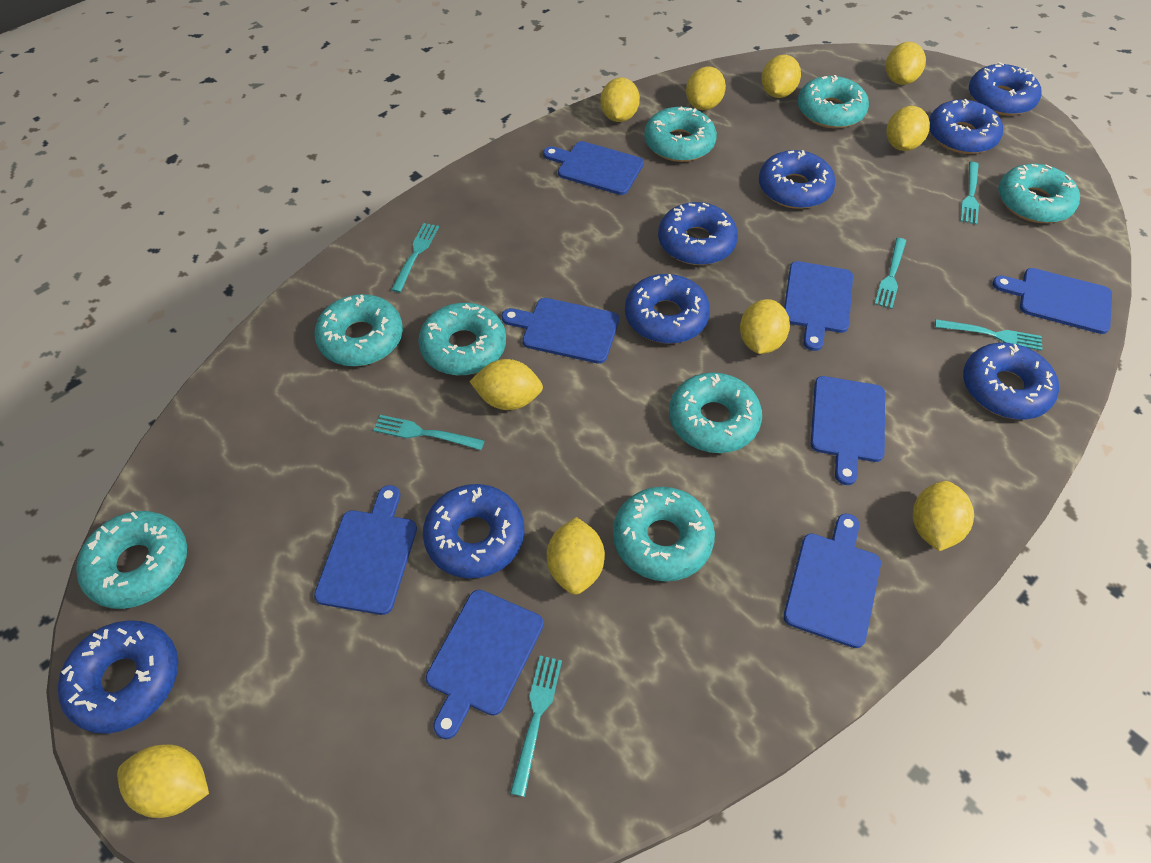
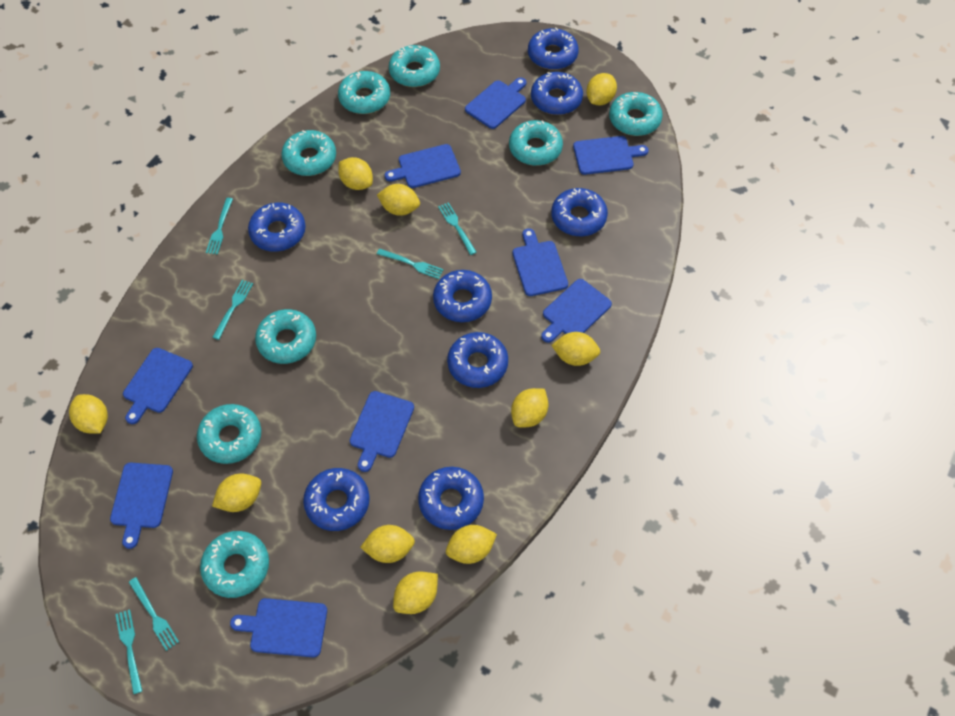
blue cutting board: [314,485,417,615] [426,590,544,739] [501,298,619,364] [543,141,644,195] [783,513,881,648] [784,261,853,351] [811,376,885,485] [992,268,1112,334] = 8 -> [110,463,173,549] [123,348,193,424] [230,598,327,658] [350,391,414,472] [385,144,461,188] [465,77,526,129] [512,228,568,296] [541,279,612,343] [573,136,649,175] = 9

